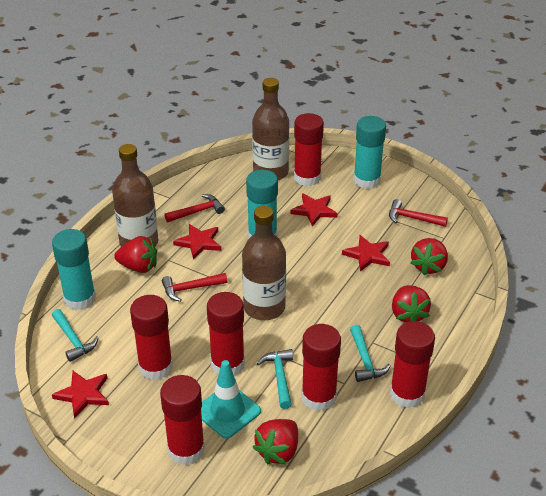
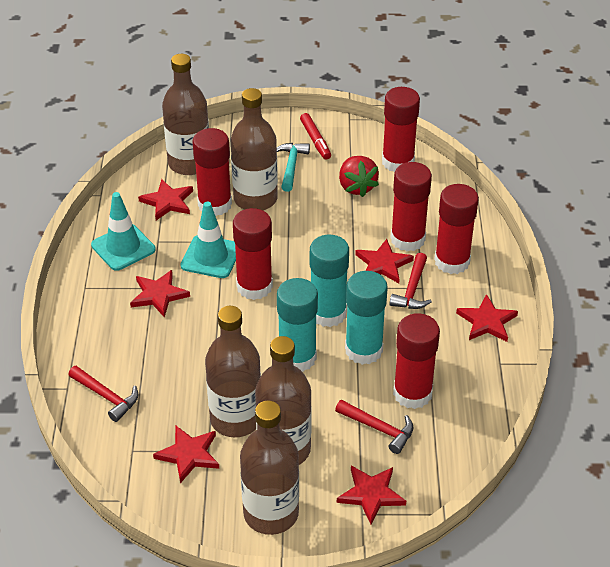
brown bottle: [112,144,158,247] [242,206,286,320] [252,78,289,180] = 3 -> [162,54,209,175] [205,306,261,437] [231,88,278,210] [240,401,299,535] [255,336,312,465] = 5
red marker: none = 0 -> [300,113,331,160] = 1
red star: [52,371,109,419] [173,224,221,260] [290,194,338,226] [342,235,390,272] = 4 -> [130,270,190,318] [138,179,193,220] [153,426,219,483] [337,466,406,524] [355,239,414,283] [456,294,518,342] = 6
red strawberry: [114,236,157,273] [253,419,298,464] [392,285,431,323] [411,238,448,275] = 4 -> [339,156,379,197] = 1
turquoise hammer: [52,309,98,362] [257,349,293,409] [350,325,391,382] = 3 -> [277,143,310,192] = 1
turquoise traffic cone: [201,360,261,439] = 1 -> [91,192,156,271] [180,202,236,278] = 2

